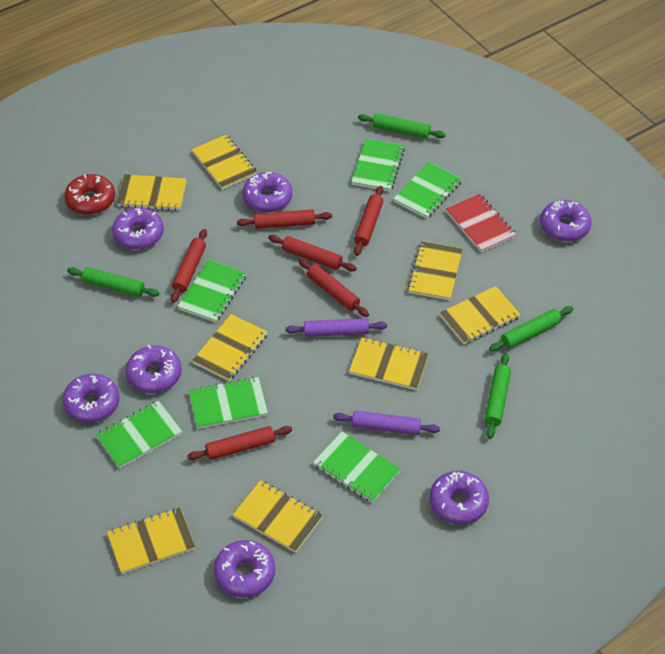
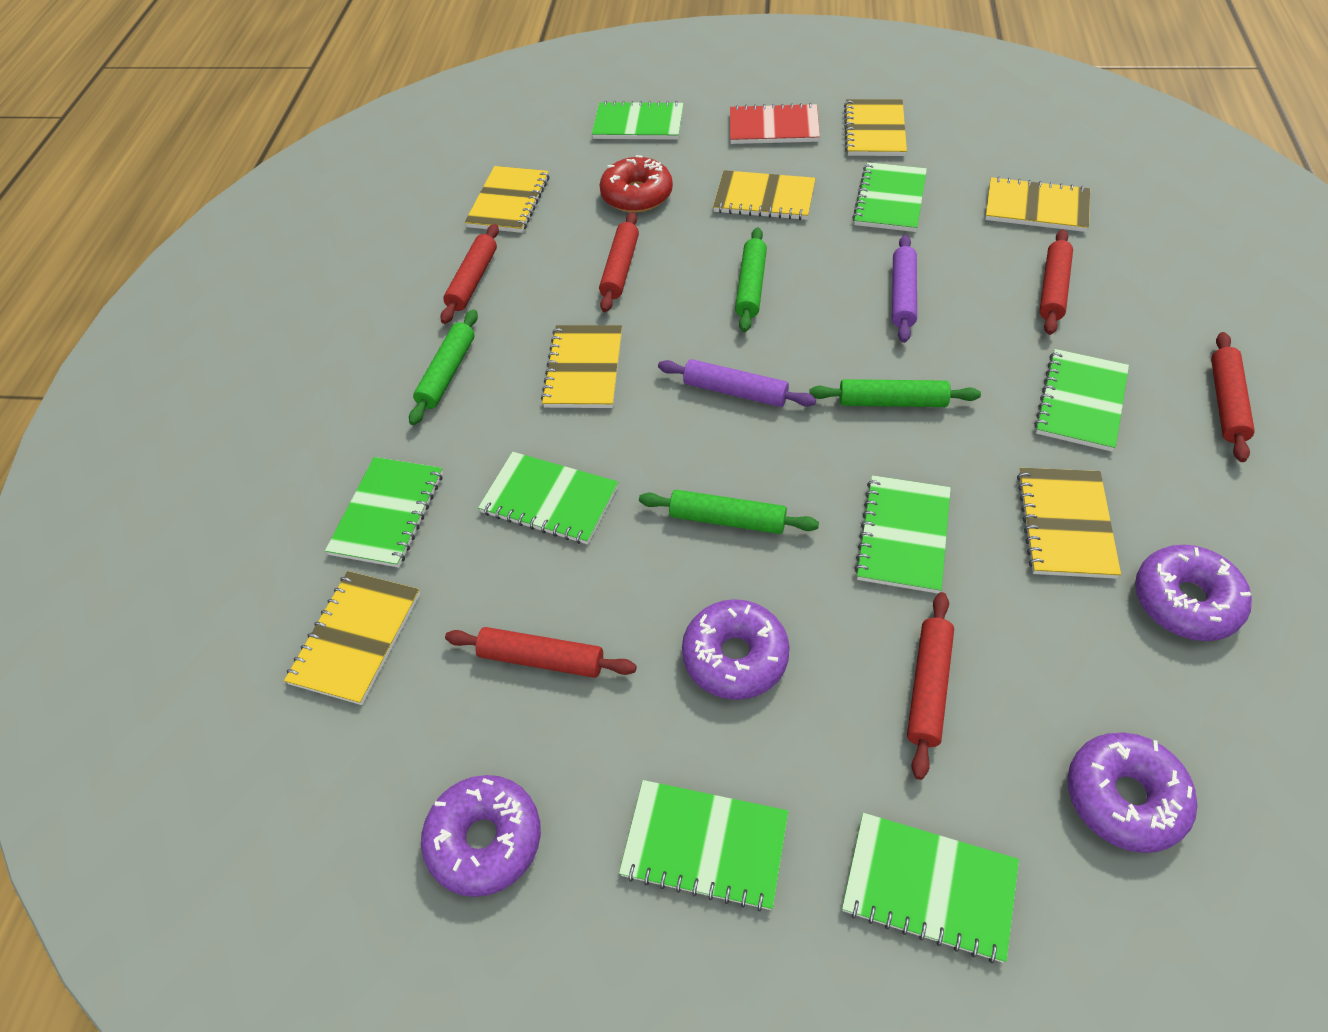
green notebook: [96,400,182,469] [177,260,246,323] [189,377,268,429] [313,431,401,503] [351,139,405,191] [394,162,462,219] = 6 -> [325,457,443,568] [478,452,618,544] [592,101,684,140] [619,780,789,911] [842,813,1019,963] [852,162,927,232] [854,475,951,594] [1034,349,1129,452] = 8
purple donut: [62,374,119,423] [112,208,164,250] [126,345,182,393] [214,540,275,598] [242,172,293,213] [429,471,489,525] [540,200,592,242] = 7 -> [421,775,541,897] [682,599,790,700] [1068,732,1197,853] [1135,545,1252,641] = 4
yellow notebook: [107,508,195,574] [117,174,187,211] [192,135,257,190] [192,314,268,381] [233,480,323,553] [349,337,429,390] [408,241,463,300] [440,286,521,344] = 8 -> [284,571,420,705] [465,166,549,233] [541,325,622,408] [713,170,816,220] [844,99,907,156] [985,177,1090,232] [1017,468,1121,579] = 7

